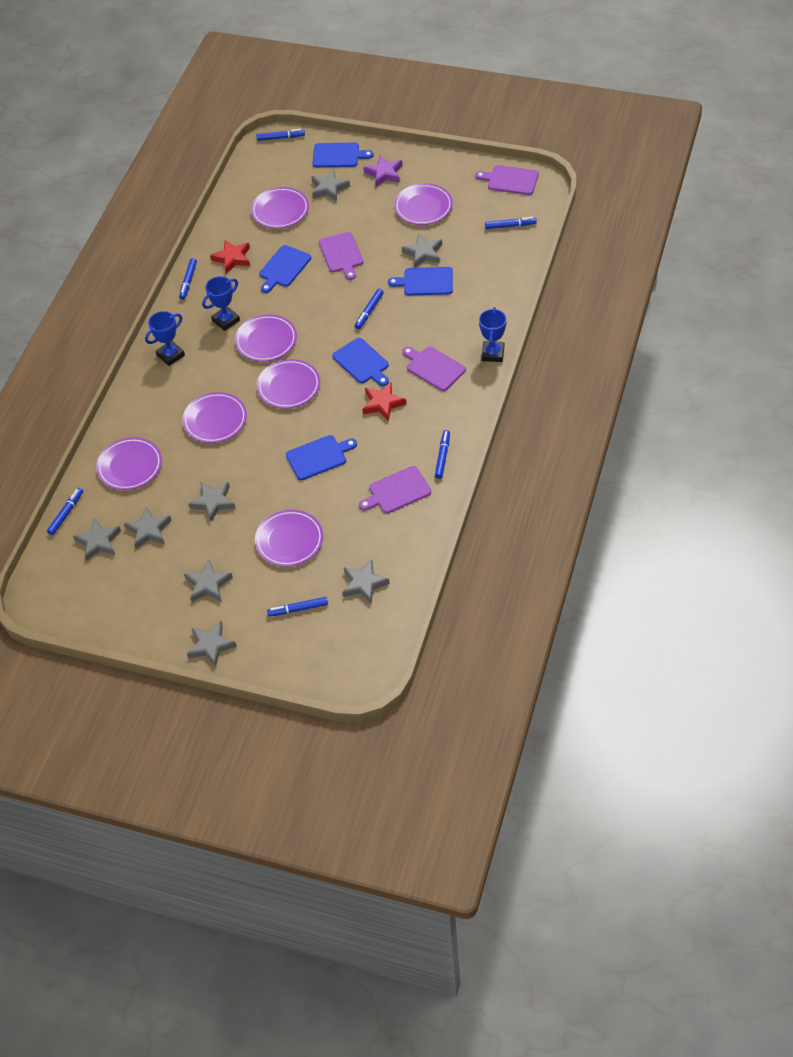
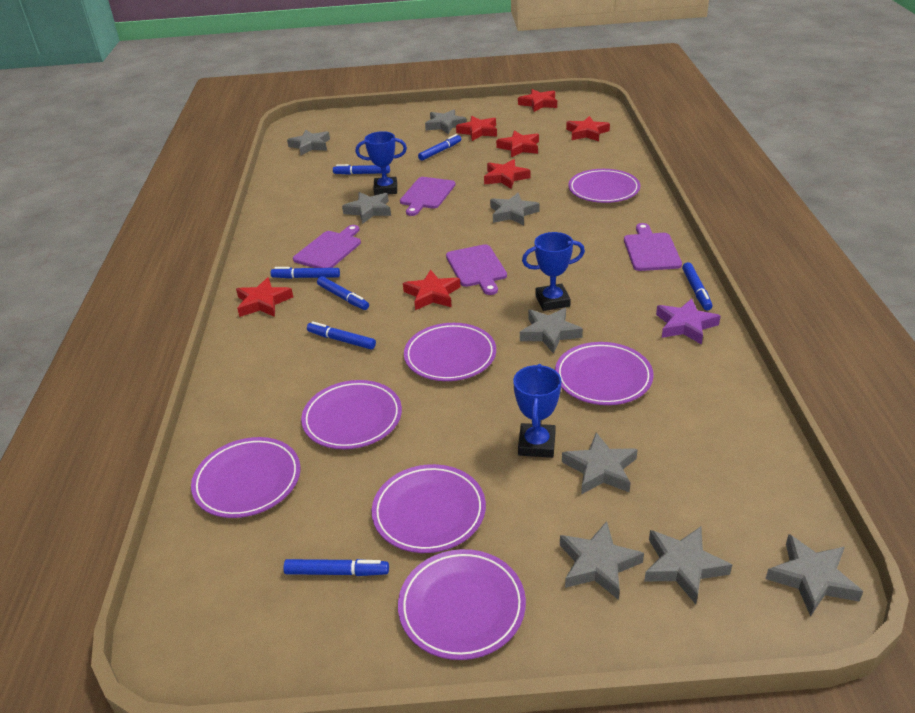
blue cutting board: [259,245,311,293] [286,435,357,480] [312,143,374,167] [332,338,389,386] [388,267,453,295] = 5 -> none = 0
grey star: [73,518,121,561] [124,507,172,549] [184,560,233,602] [187,621,237,667] [189,482,236,522] [311,169,350,202] [342,560,390,604] [402,234,442,268] = 8 -> [287,130,330,155] [342,192,391,224] [425,110,467,134] [490,193,540,225] [520,308,583,354] [560,521,644,600] [562,432,638,495] [644,527,732,604] [765,534,863,617] = 9
red star: [210,240,250,274] [363,382,406,421] = 2 -> [236,277,293,317] [403,269,461,310] [456,116,497,141] [484,159,530,189] [496,131,539,157] [518,89,557,112] [566,116,610,141] = 7

